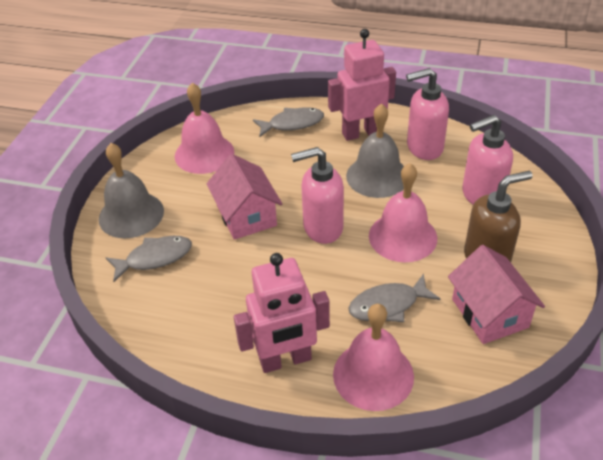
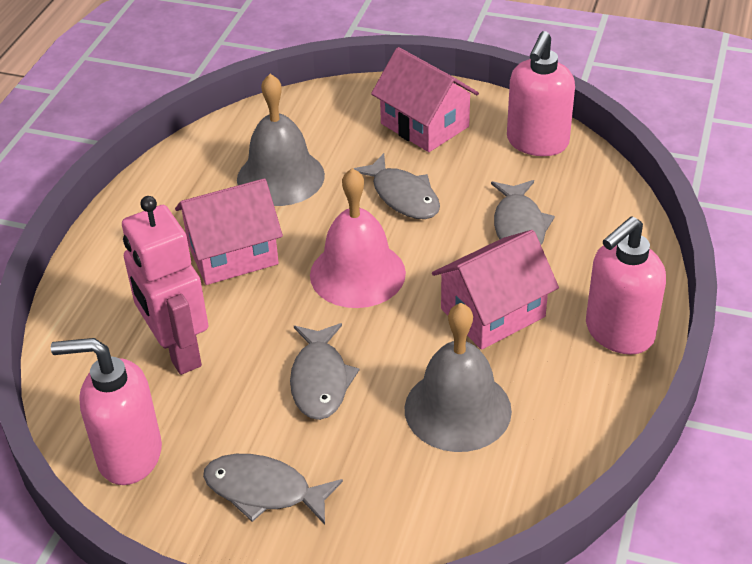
brown soap dispenser: [464,171,533,262] = 1 -> none = 0
grey fish: [106,236,192,282] [253,107,324,137] [349,274,440,322] = 3 -> [203,454,343,525] [290,323,360,420] [353,153,440,219] [491,180,555,245] = 4
pink bell: [175,83,234,174] [333,304,414,411] [369,163,437,262] = 3 -> [310,168,406,308] = 1
pink house: [207,154,282,240] [448,245,545,344] = 2 -> [175,178,283,285] [371,47,479,152] [432,230,559,350] = 3
pink robot: [234,253,330,373] [328,29,396,141] = 2 -> [122,196,209,375] = 1

